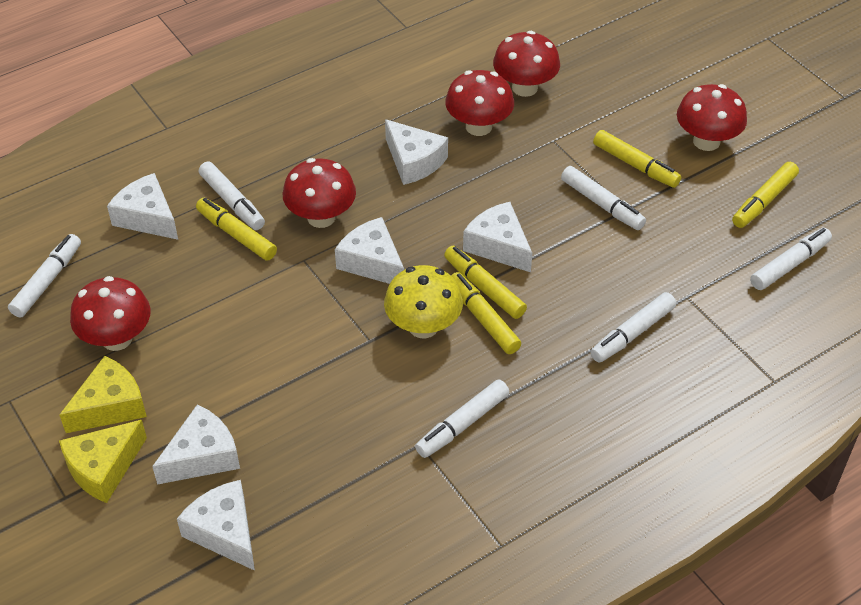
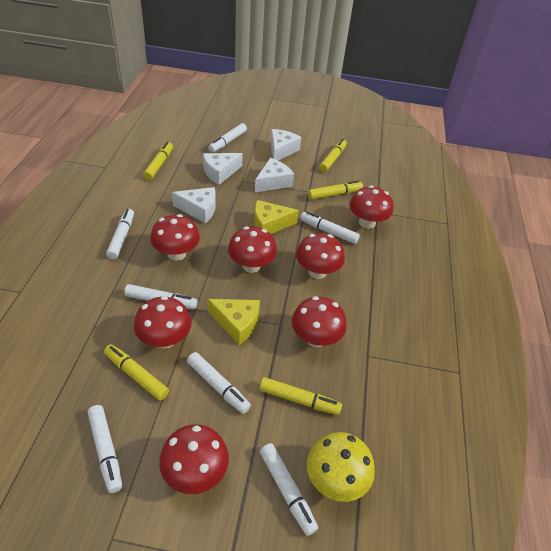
red mushroom: [70,276,151,351] [283,158,356,228] [445,70,514,136] [493,31,560,97] [677,84,747,151] = 5 -> [134,296,192,349] [150,214,200,261] [159,424,229,494] [228,227,277,273] [292,296,347,347] [296,233,345,279] [349,186,393,229] = 7
white cheese: [107,173,178,240] [152,404,240,485] [177,480,255,571] [335,217,404,284] [385,119,448,185] [463,202,532,272] = 6 -> [172,187,216,224] [203,153,243,185] [255,158,294,192] [271,129,301,160] = 4
white marker: [8,234,81,318] [199,161,265,230] [415,379,510,458] [561,166,646,230] [591,292,676,363] [750,228,832,290] = 6 -> [88,405,122,493] [106,209,134,259] [124,284,198,309] [187,352,251,414] [208,123,247,153] [260,443,318,536] [300,211,360,244] = 7

